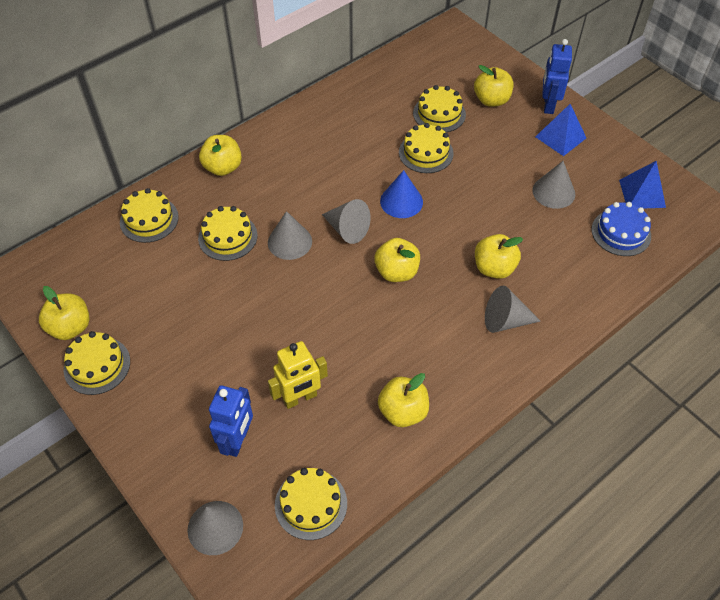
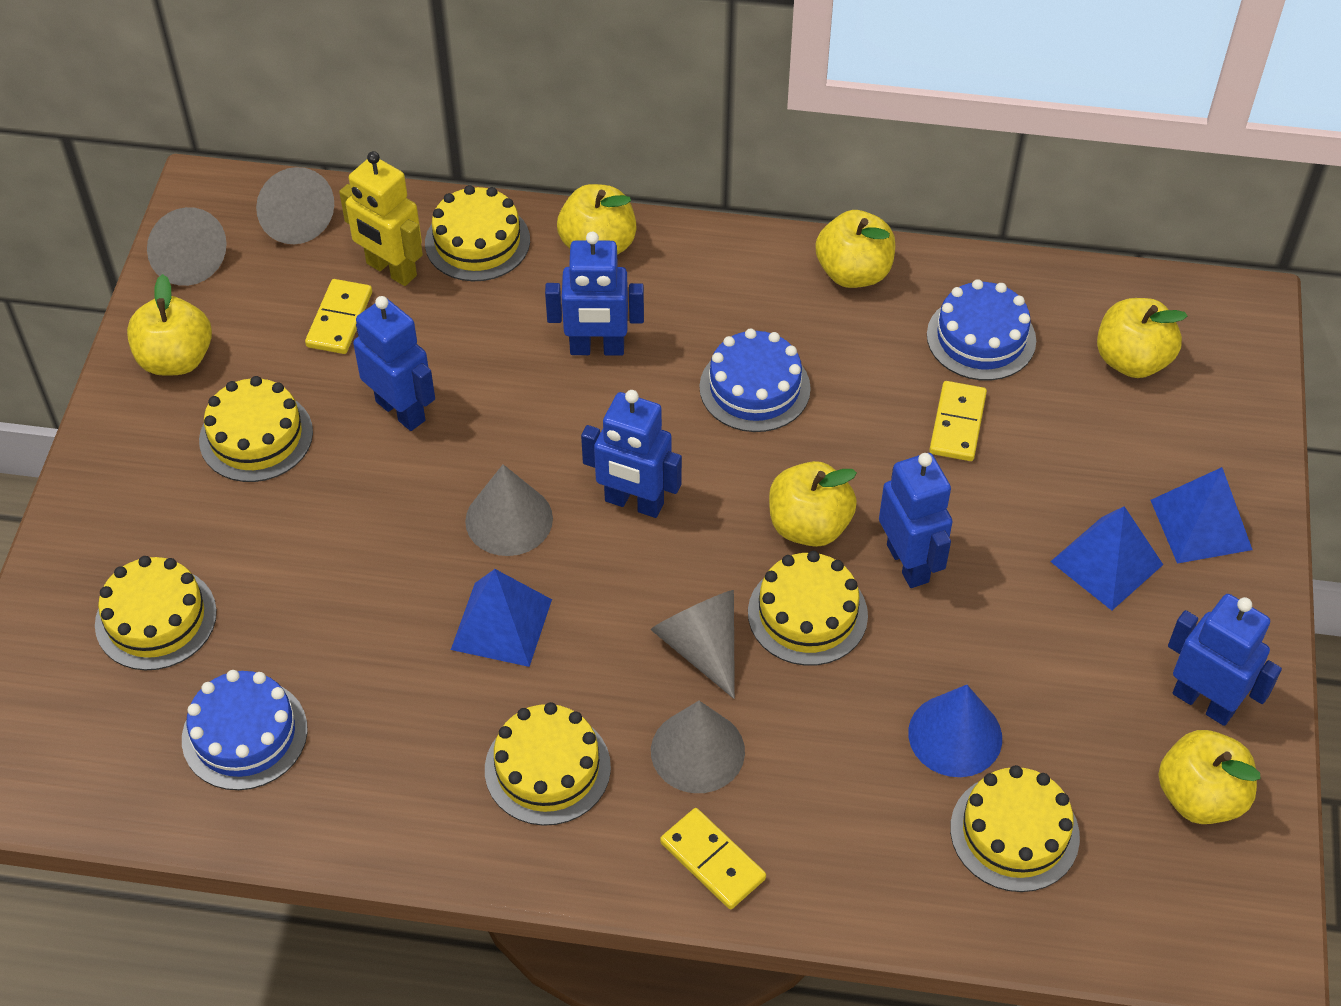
blue cake: [591,202,651,256] = 1 -> [182,670,308,790] [699,329,811,432] [927,279,1036,381] = 3
blue pyramid: [535,104,586,156] [619,161,666,209] = 2 -> [451,569,552,667] [1050,506,1163,610] [1151,467,1253,564] = 3
blue robot: [209,385,253,457] [542,39,572,114] = 2 -> [353,296,435,431] [545,231,644,356] [581,390,682,518] [879,453,953,588] [1168,594,1282,726] = 5
yellow domino: none = 0 -> [305,279,372,354] [660,808,766,909] [929,381,987,461] = 3

